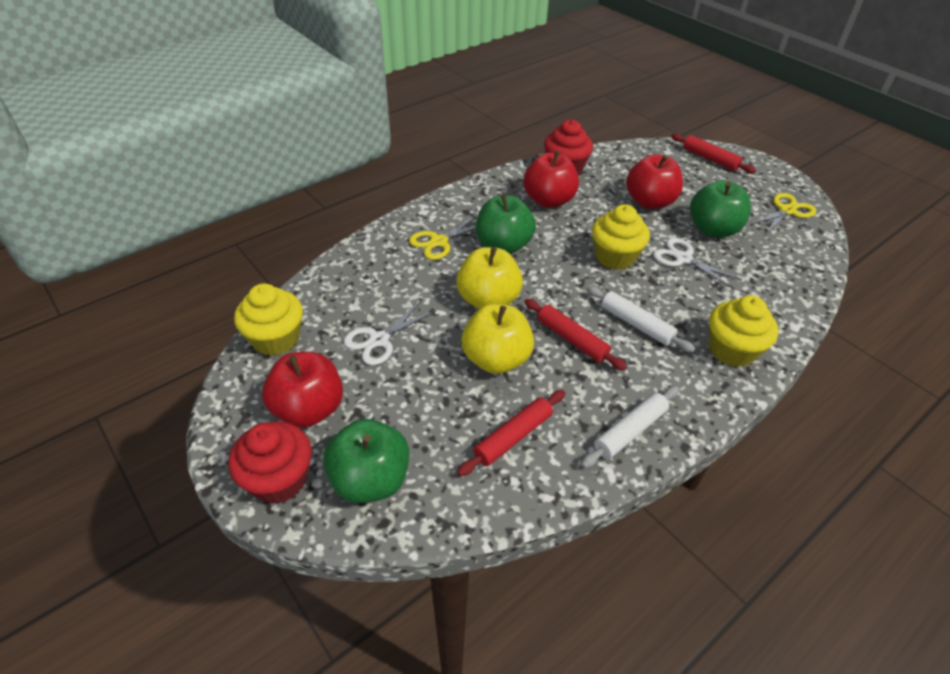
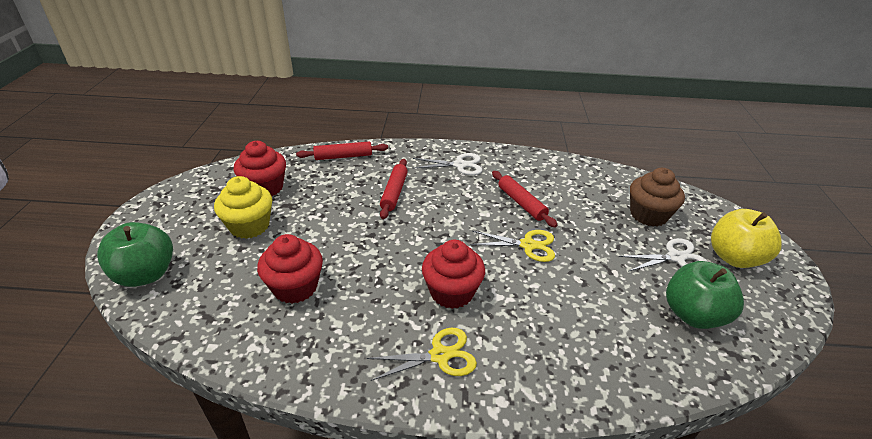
brown cupcake: none = 0 -> [630,168,685,227] = 1
green apple: [323,419,409,503] [476,194,536,254] [690,180,751,238] = 3 -> [97,222,173,287] [666,261,744,329] = 2
red apple: [262,352,343,428] [523,151,579,208] [626,154,683,209] = 3 -> none = 0
red cupcake: [228,421,312,504] [544,120,593,175] = 2 -> [234,141,286,196] [257,234,323,304] [422,240,485,309] = 3
white rolling pin: [581,386,679,468] [587,286,695,353] = 2 -> none = 0
yellow apple: [456,247,523,309] [461,304,534,374] = 2 -> [711,209,782,268] = 1
yellow cupcake: [234,284,303,356] [592,204,650,270] [709,295,779,367] = 3 -> [214,176,272,239] = 1

